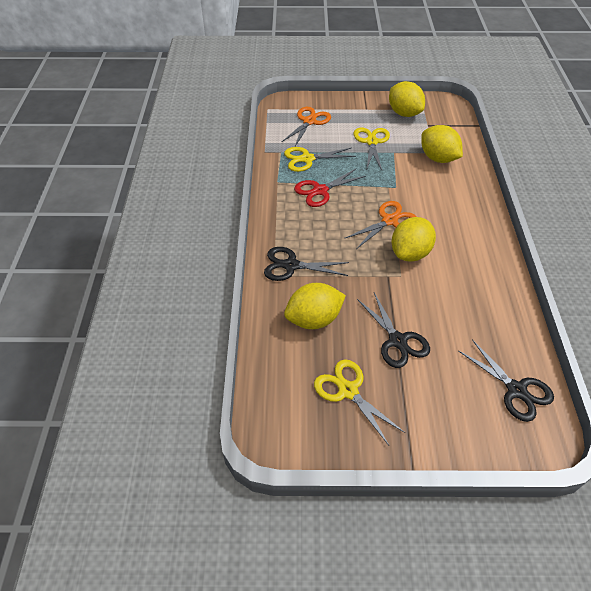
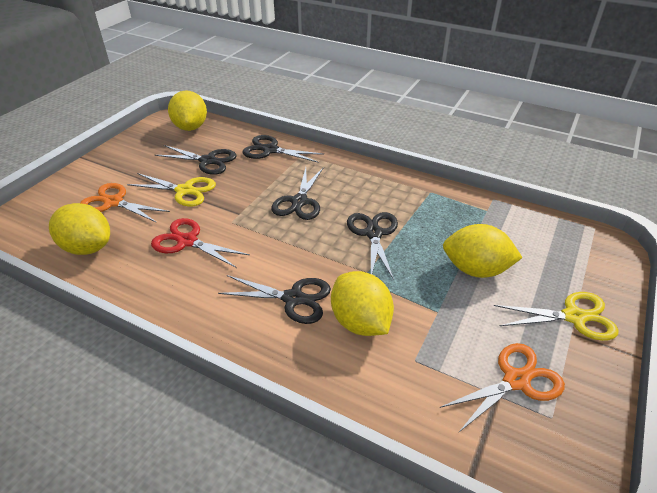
black scissors: [264,247,349,281] [357,293,430,368] [459,339,554,422] = 3 -> [155,145,237,175] [218,275,331,324] [243,135,324,163] [271,167,324,220] [347,212,398,280] = 5
yellow scissors: [284,147,356,172] [314,359,405,445] [354,128,390,170] = 3 -> [127,173,216,206] [494,292,619,341] = 2

